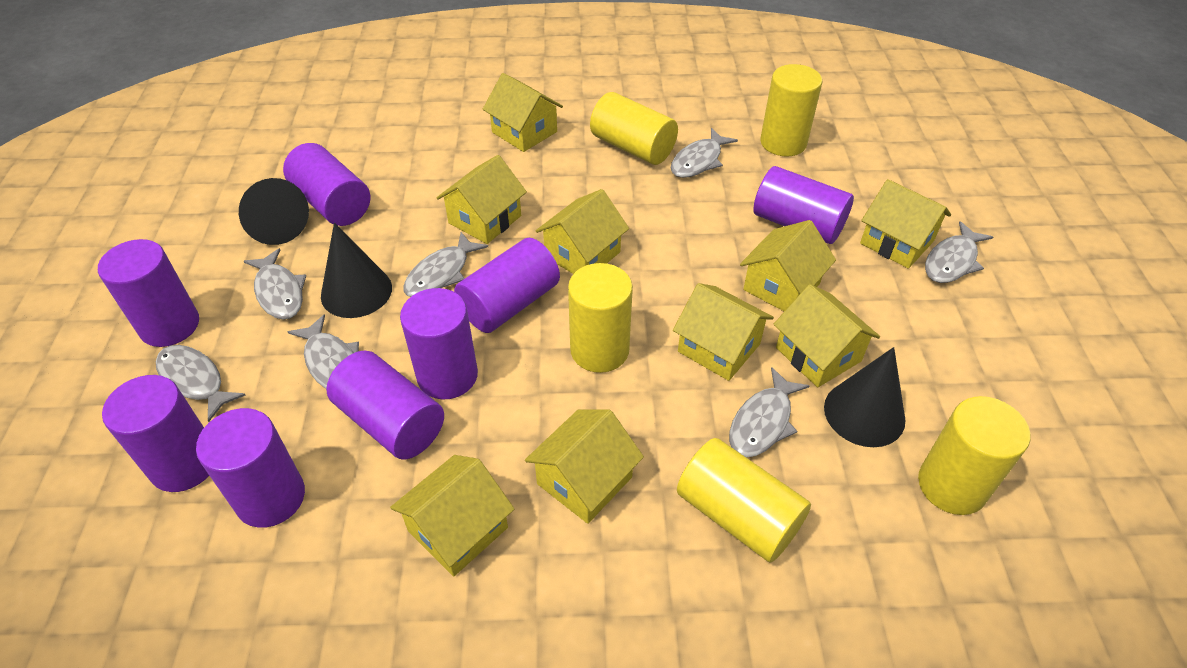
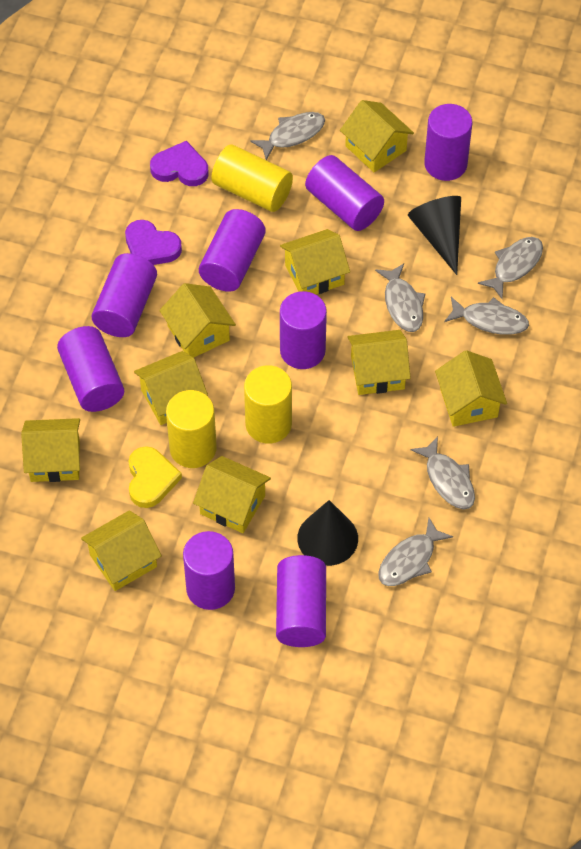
black cone: [239,178,309,245] [321,223,392,318] [824,347,906,447] = 3 -> [297,500,358,566] [408,196,461,275] = 2
grey fish: [156,345,245,422] [244,248,306,320] [288,314,359,389] [403,232,488,297] [671,128,738,178] [729,367,809,458] [925,221,993,283] = 7 -> [250,112,325,160] [375,263,426,332] [378,518,453,586] [410,436,475,509] [444,297,529,335] [478,237,543,299] = 6
purple heart: none = 0 -> [125,220,182,265] [150,141,208,186] = 2
yellow cylinder: [568,263,633,373] [590,92,678,165] [677,438,811,563] [761,64,822,157] [918,396,1030,515] = 5 -> [166,390,217,468] [211,144,293,212] [244,365,292,444] = 3
yellow heart: none = 0 -> [128,446,182,508] = 1

